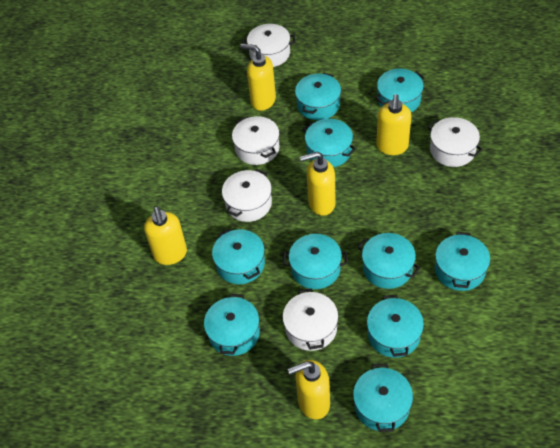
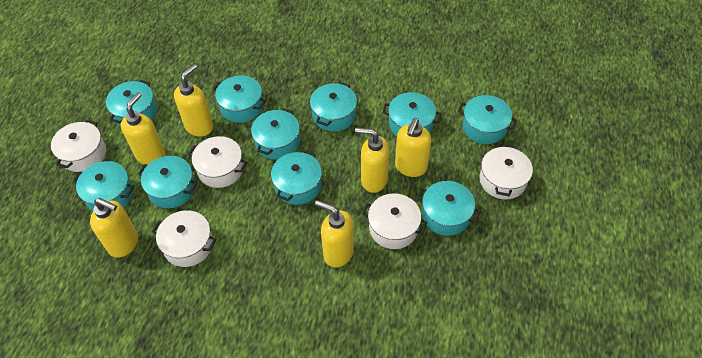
yellow soap dispenser: [144,207,187,265] [240,43,276,111] [288,360,330,420] [300,152,335,216] [376,94,411,155] = 5 -> [90,198,138,258] [121,92,165,165] [174,64,213,136] [315,200,354,268] [355,128,390,193] [395,118,431,177] = 6

